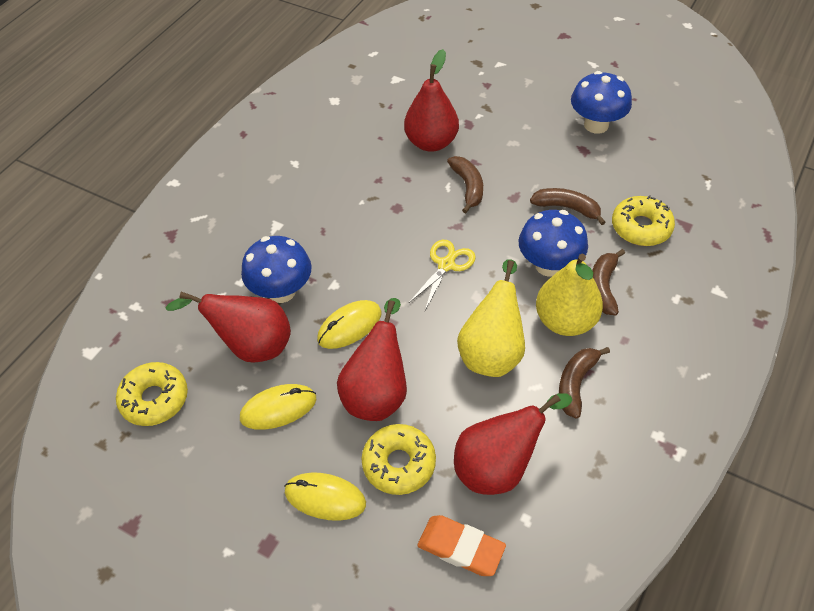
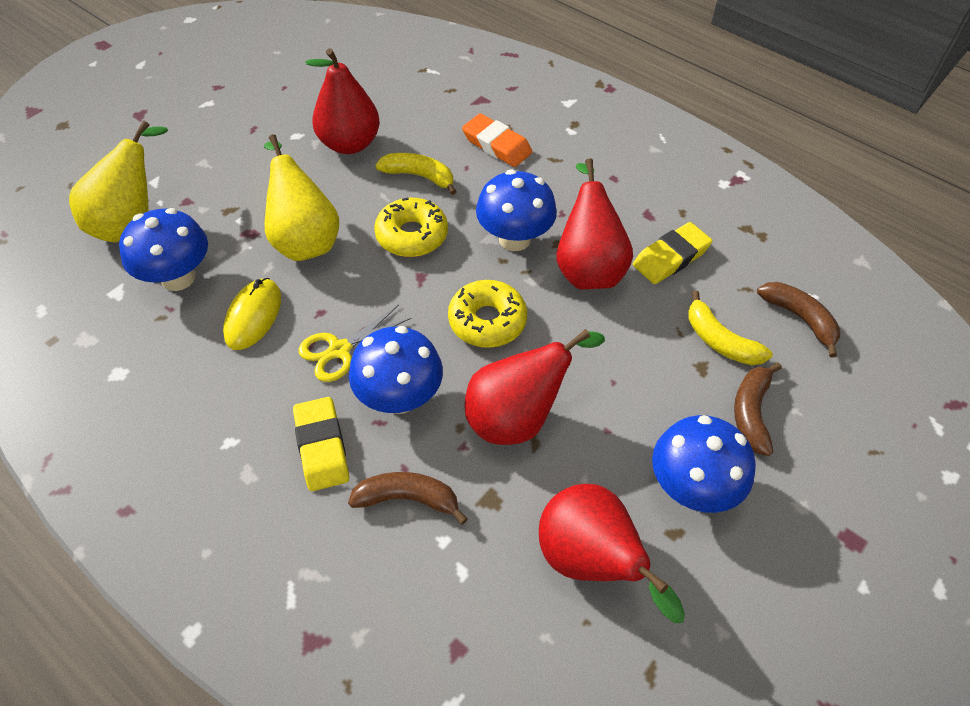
blue mushroom: [241,236,312,303] [519,210,588,277] [571,71,632,134] = 3 -> [119,208,208,291] [349,326,443,414] [476,169,557,251] [652,415,756,513] = 4
brown banana: [447,156,483,213] [530,188,606,225] [559,347,610,419] [592,249,625,315] = 4 -> [348,472,467,525] [734,362,782,456] [757,282,840,358] = 3
yellow banana: none = 0 -> [375,153,457,195] [688,291,773,365] = 2
yellow donut: [116,362,188,426] [362,424,436,495] [612,195,675,246] = 3 -> [374,198,448,257] [448,280,527,348] = 2
yellow eraser: none = 0 -> [293,397,349,491] [633,222,712,284] = 2
yellow mouse: [240,384,316,430] [285,473,366,521] [317,300,381,349] = 3 -> [223,278,281,350] = 1

